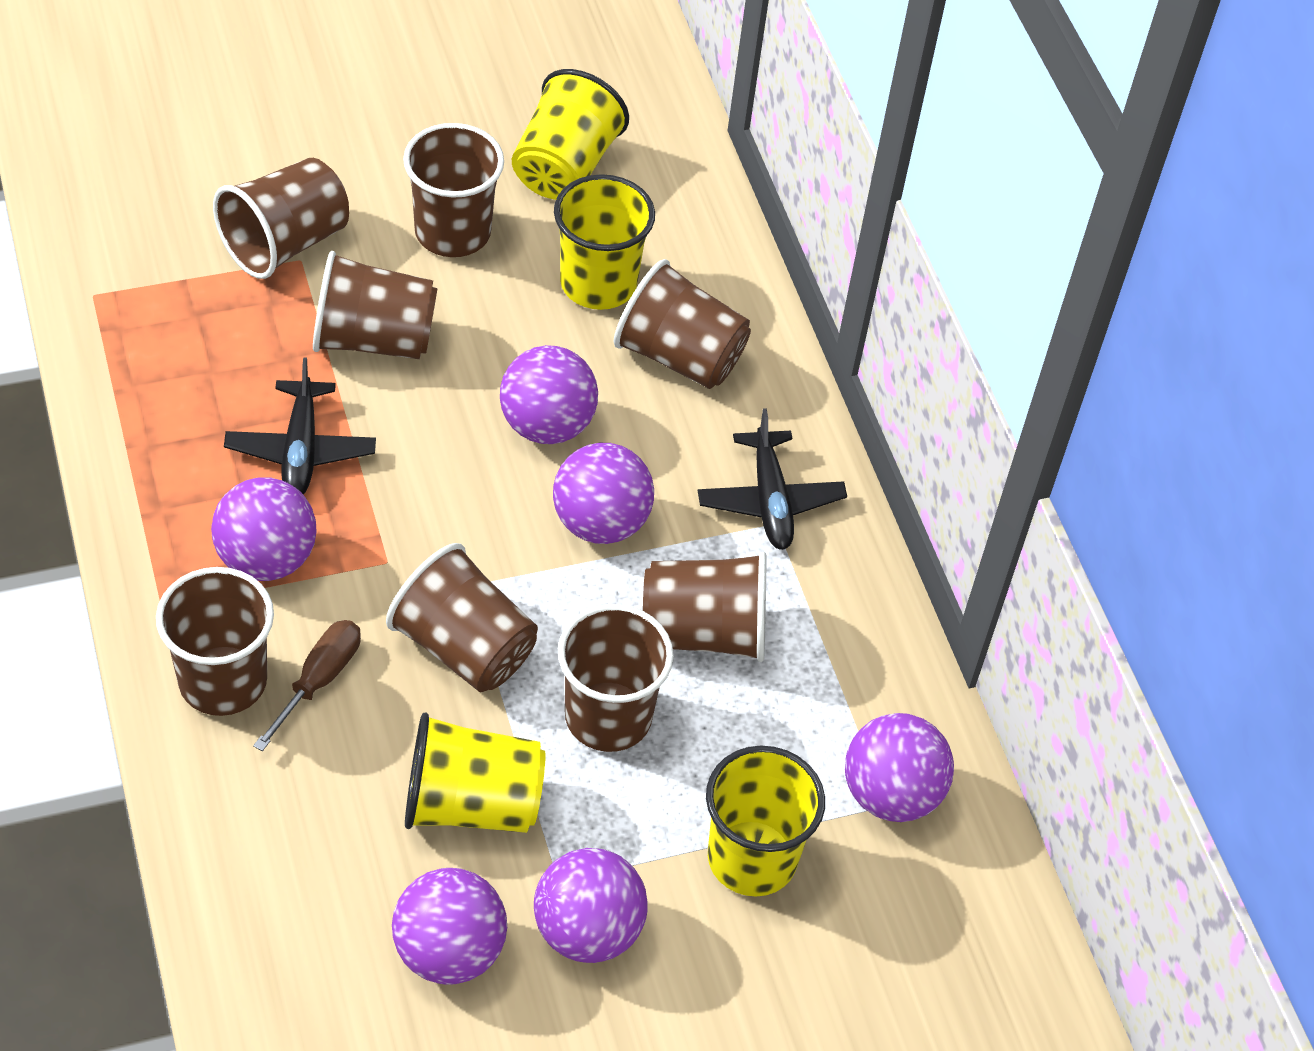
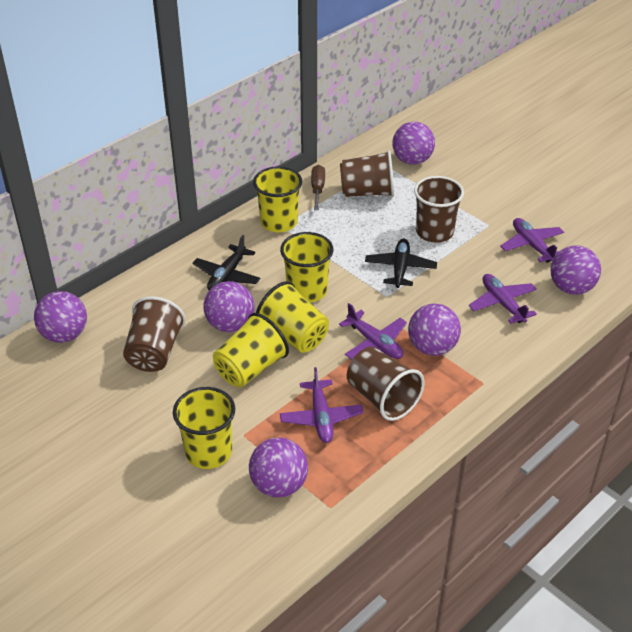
brown cup: [156,567,274,716] [213,158,349,279] [313,251,438,359] [386,543,538,692] [403,123,504,257] [558,604,674,752] [614,259,751,389] [643,552,766,662] = 8 -> [123,296,186,372] [340,150,394,197] [347,347,424,421] [414,176,464,243] = 4
purple plane: none = 0 -> [280,367,364,443] [339,303,407,360] [469,274,537,324] [500,218,564,263] = 4
yellow cup: [405,712,546,833] [512,69,629,200] [554,174,655,310] [706,746,825,896] = 4 -> [173,387,235,469] [213,313,289,387] [253,166,302,232] [256,281,329,353] [280,232,333,303] = 5

